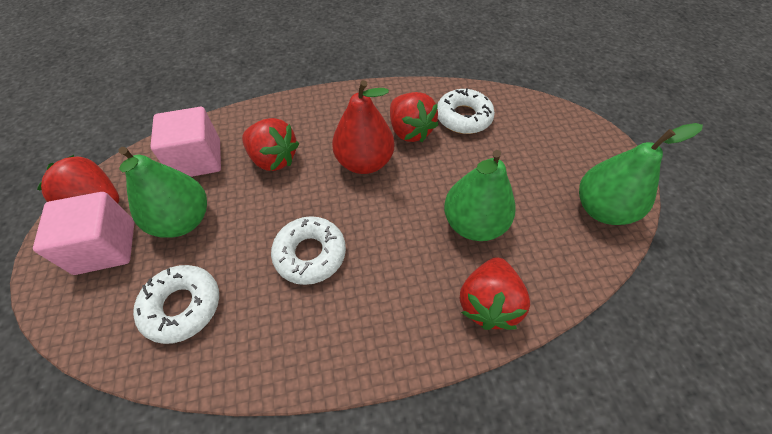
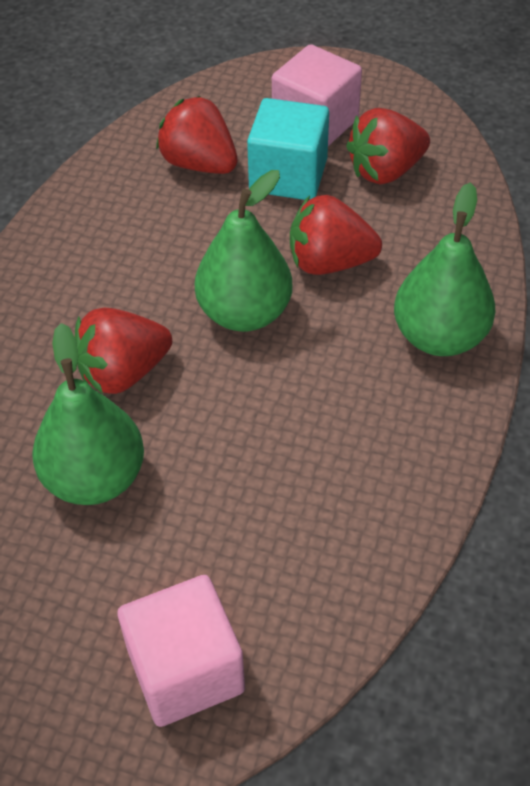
red pear: [332,80,394,174] = 1 -> none = 0
turquoise cube: none = 0 -> [247,98,329,200] = 1
white donut: [133,265,219,344] [271,216,346,285] [437,88,495,134] = 3 -> none = 0

